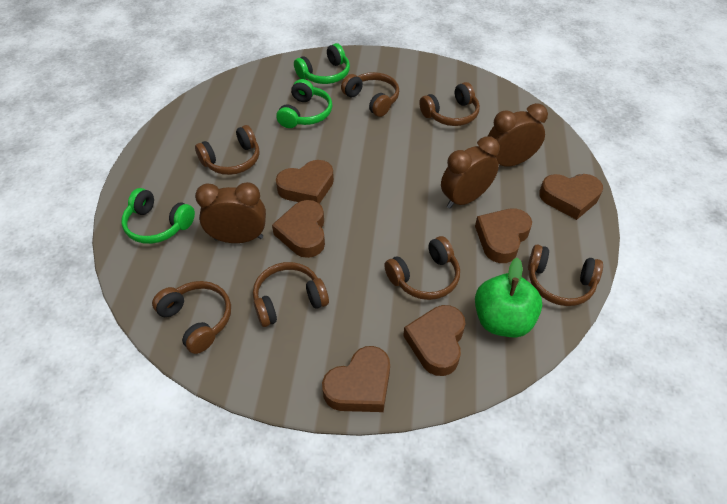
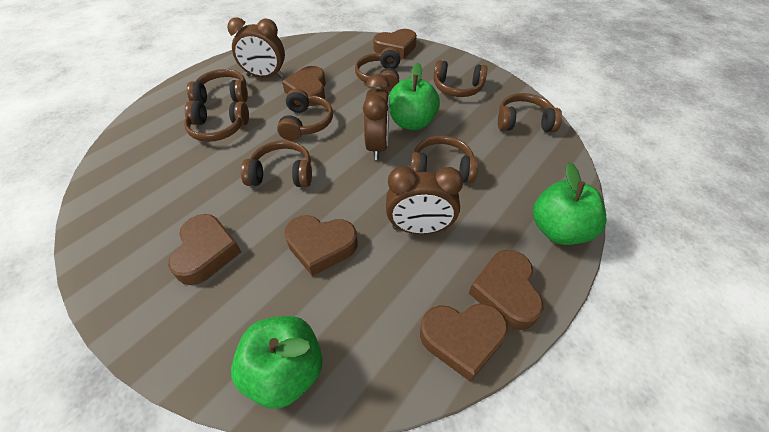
brown headphones: [152,281,231,354] [195,125,259,175] [253,262,329,327] [341,72,399,117] [384,236,460,300] [419,82,480,126] [528,245,603,306] = 7 -> [184,101,249,142] [187,69,248,104] [241,140,312,187] [277,88,333,141] [355,47,400,91] [411,136,478,183] [434,60,487,97] [498,93,562,132] = 8
green apple: [475,257,542,338] = 1 -> [231,316,323,409] [389,63,440,130] [533,162,606,245] = 3
green headphones: [122,188,195,244] [276,79,332,128] [294,43,350,84] = 3 -> none = 0

